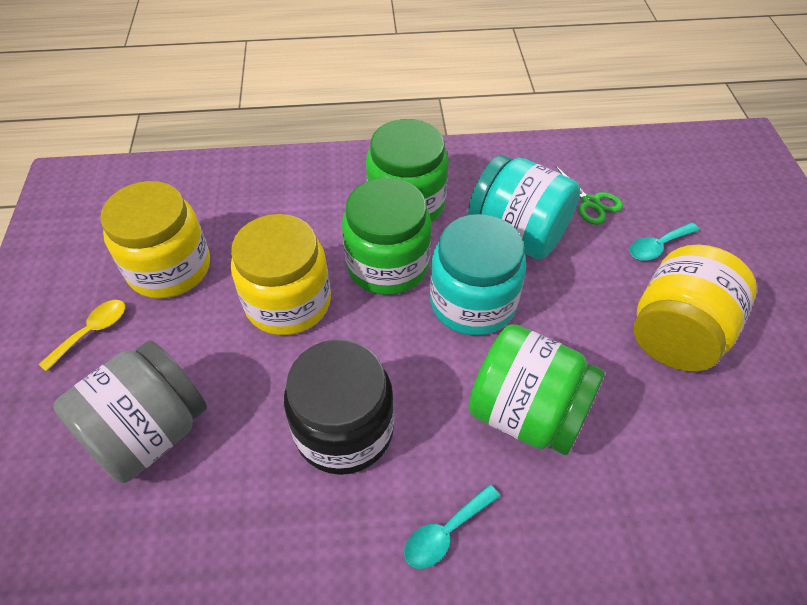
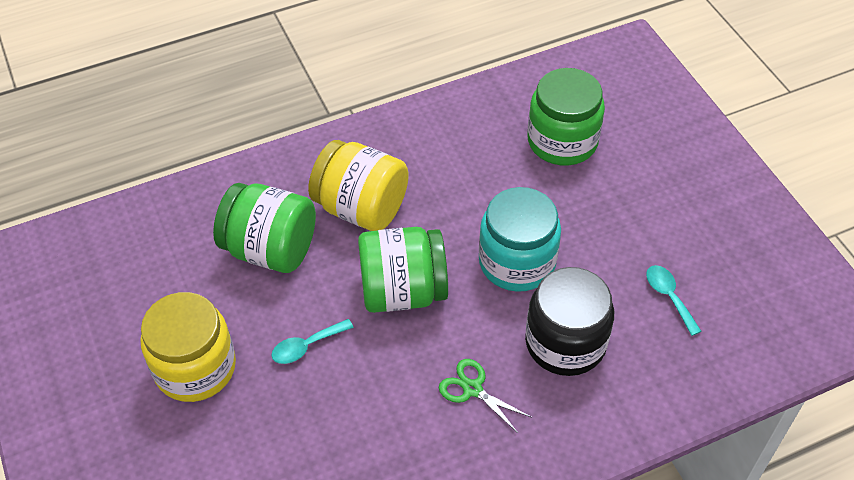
grey jar: [53,340,207,483] = 1 -> none = 0
turquoise jar: [430,214,526,335] [468,155,580,259] = 2 -> [479,187,561,292] = 1
yellow jar: [100,181,210,299] [231,214,331,335] [633,245,757,371] = 3 -> [141,292,236,402] [308,140,409,231] = 2
yellow spoon: [39,300,125,372] = 1 -> none = 0

